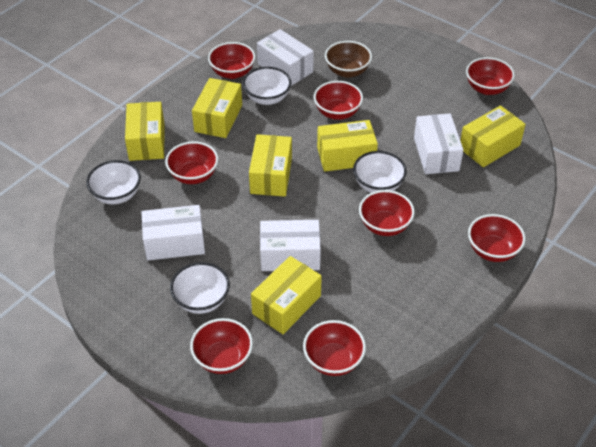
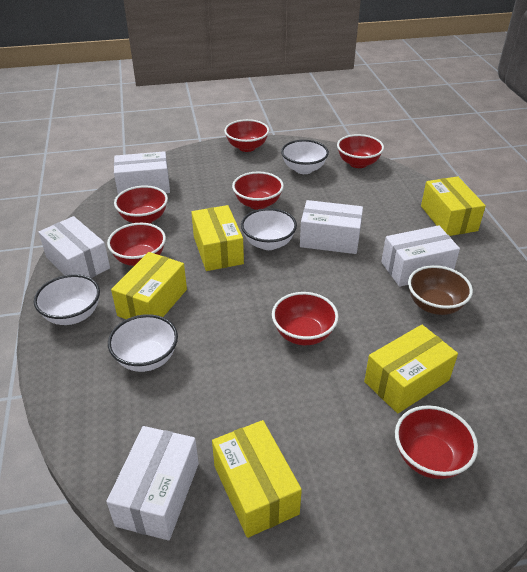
red bowl: [165,141,218,184] [190,318,253,374] [208,42,255,79] [303,320,366,376] [314,81,363,120] [359,190,415,236] [466,57,515,95] [468,214,526,262] = 8 -> [107,223,166,266] [114,185,168,223] [224,119,269,152] [232,172,284,210] [272,292,339,345] [337,134,384,168] [395,405,478,479] = 7
white box: [141,205,205,261] [257,29,314,86] [260,220,321,271] [414,114,463,174] = 4 -> [39,216,110,278] [106,426,199,541] [114,151,170,194] [300,200,363,254] [381,225,460,287] = 5
yellow box: [125,102,164,161] [192,78,242,138] [249,134,292,197] [251,256,322,334] [317,120,378,172] [460,105,526,167] = 6 -> [111,252,187,319] [191,205,244,271] [212,420,302,538] [364,325,458,413] [421,177,486,236] = 5

